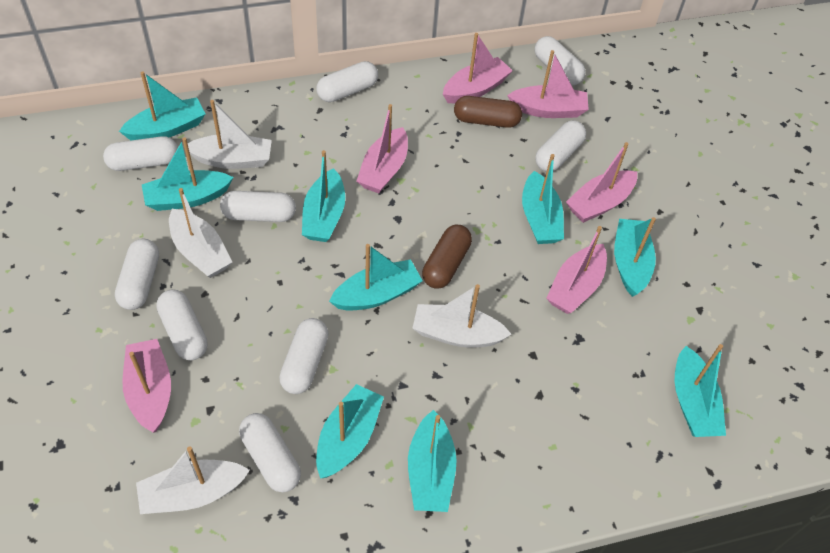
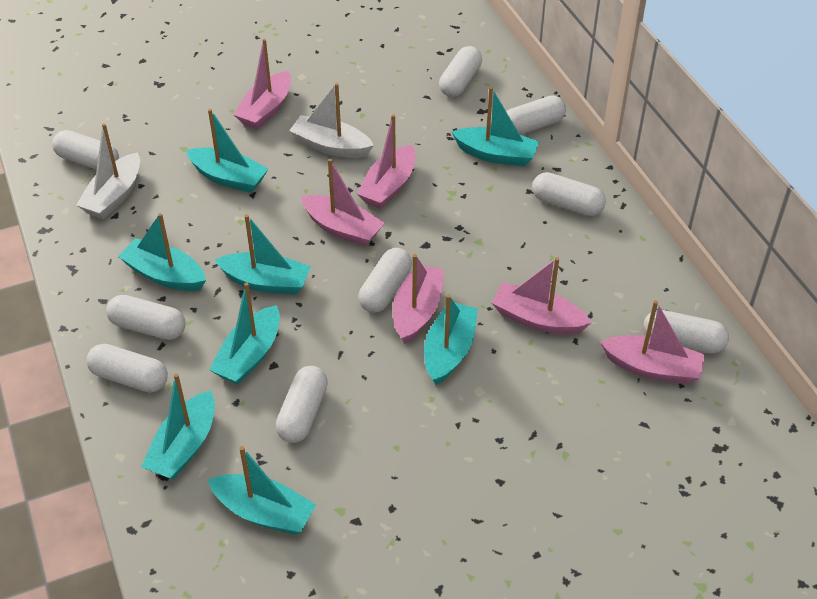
brown capsule: [422,225,472,289] [454,96,522,128] = 2 -> none = 0
turquoise boat: [119,71,205,141] [142,137,233,211] [302,150,345,242] [316,384,384,479] [329,244,423,311] [408,410,457,512] [522,154,564,244] [614,217,656,297] [675,344,726,437] = 9 -> [118,213,206,291] [141,373,215,480] [186,109,268,193] [208,446,316,535] [209,282,280,385] [215,214,311,295] [424,295,478,385] [452,87,539,167] = 8
white boat: [136,446,250,514] [169,188,232,278] [183,100,272,169] [412,284,511,348] = 4 -> [76,123,140,219] [289,83,374,158] = 2

